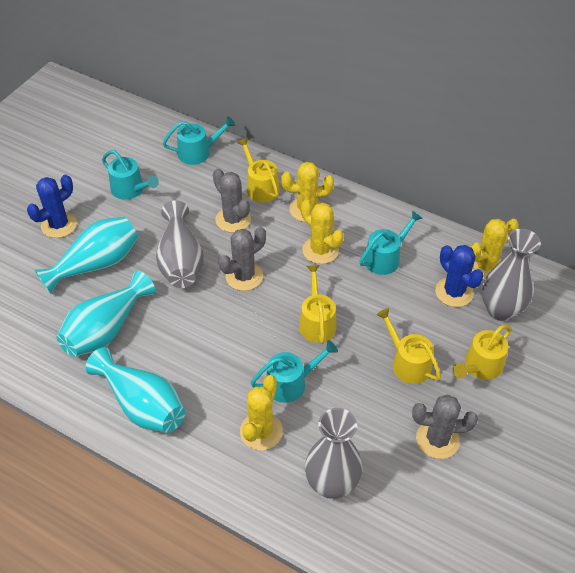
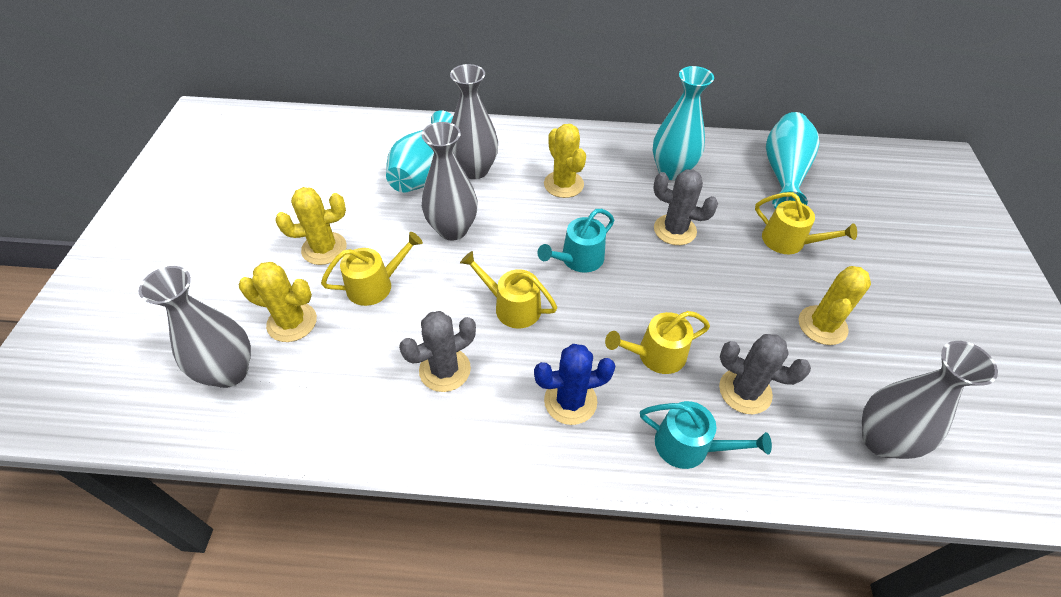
blue cactus: [27,175,77,238] [435,245,484,307] = 2 -> [534,344,616,425] = 1
grey vase: [156,200,204,288] [305,408,362,499] [482,229,541,321] = 3 -> [138,266,251,388] [422,122,478,240] [450,64,498,179] [862,341,998,459] = 4
turquoise watering can: [102,150,159,200] [163,116,235,165] [251,341,338,403] [359,211,422,275] = 4 -> [538,209,614,273] [640,401,772,469] = 2

